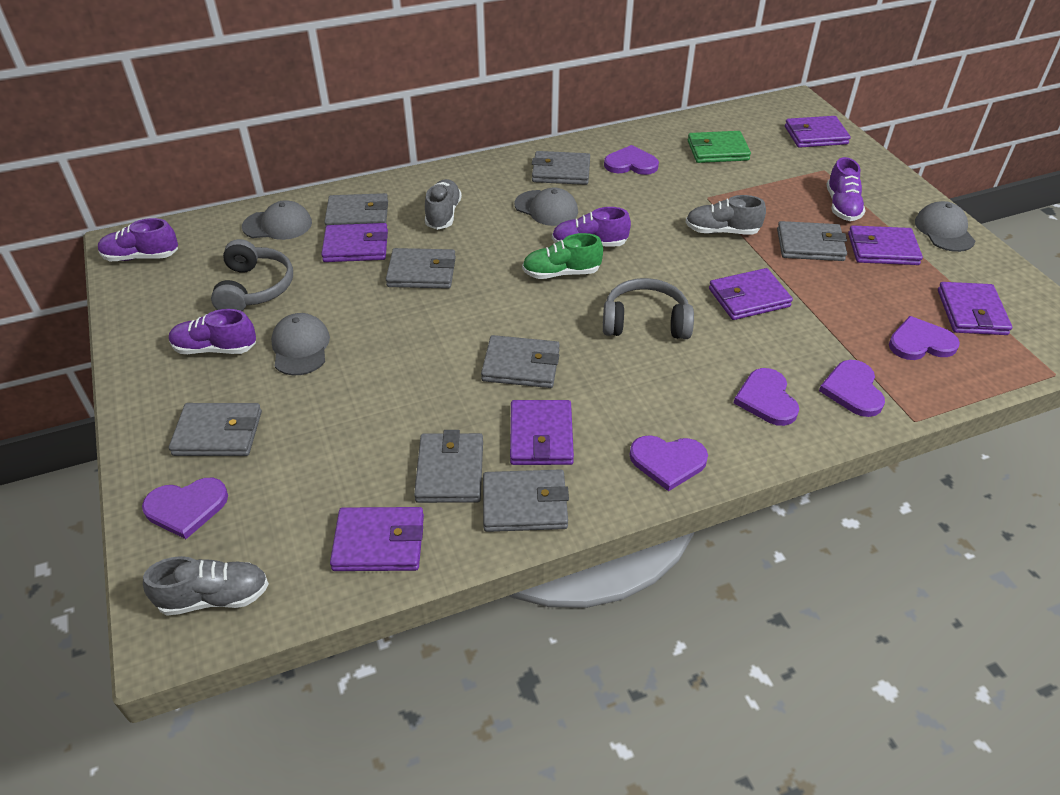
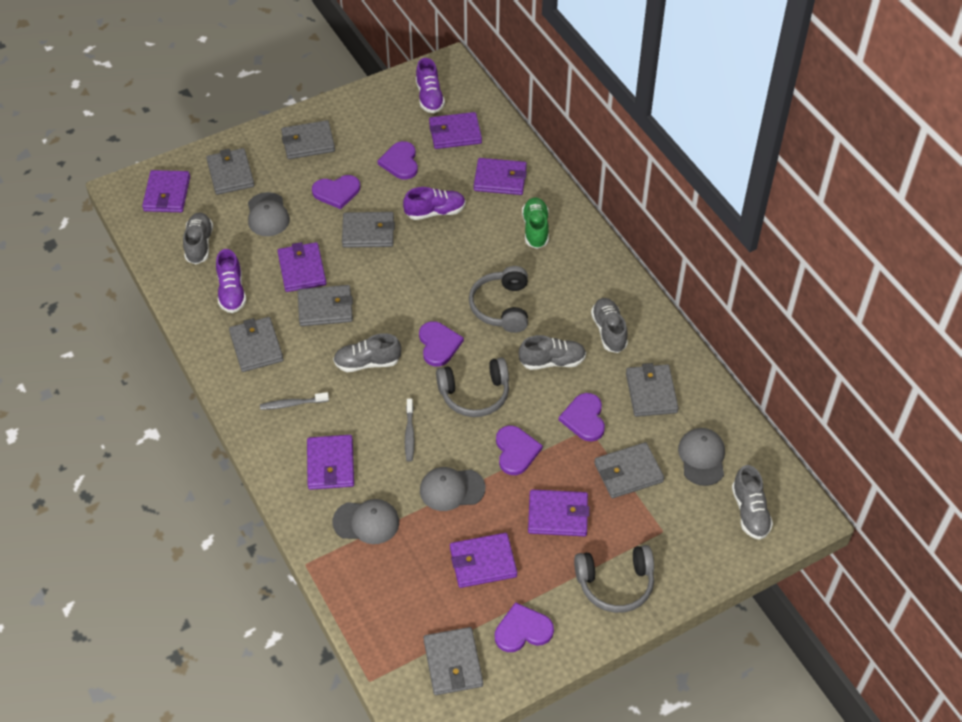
green wallet: [688,131,751,163] = 1 -> none = 0
grey headphones: [211,239,293,311] [603,278,694,339] = 2 -> [436,357,509,417] [469,266,528,333] [574,545,654,613] = 3
grey shoe: [143,556,269,616] [425,179,462,230] [686,195,766,235] = 3 -> [183,213,213,264] [333,333,401,372] [519,335,586,370] [591,298,628,353] [732,465,773,540] = 5
grey toothbrush: none = 0 -> [260,392,329,410] [405,399,415,462] = 2
purple shoe: [98,218,178,261] [169,309,256,354] [552,207,631,247] [826,157,866,221] = 4 -> [216,249,246,313] [403,187,466,220] [416,58,445,113] = 3

